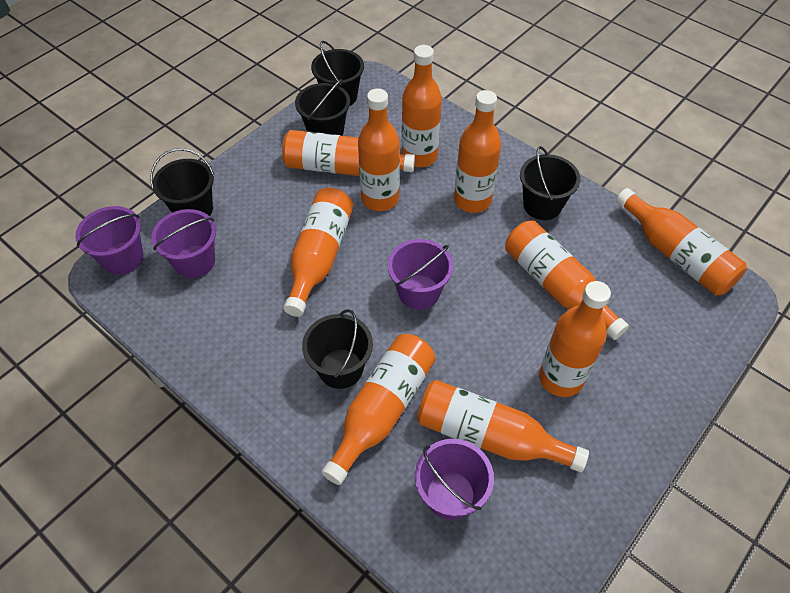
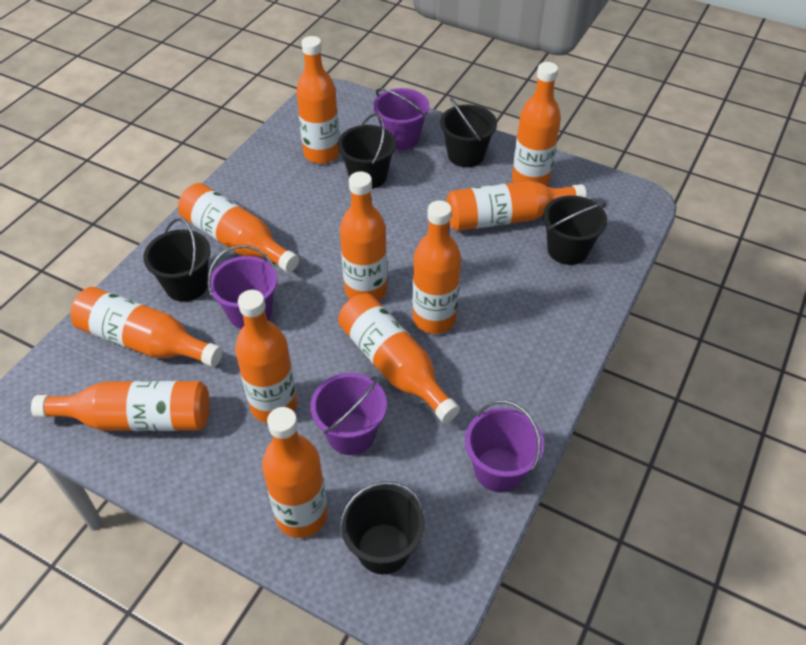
orange bottle: [282,130,415,176] [283,188,353,317] [322,334,436,485] [358,89,400,211] [401,45,442,167] [417,380,589,472] [454,90,501,213] [505,221,629,340] [539,281,611,397] [616,188,747,296] = 10 -> [31,381,210,431] [70,287,222,367] [178,183,299,272] [235,290,297,423] [262,407,328,538] [296,36,340,164] [338,293,460,423] [340,172,387,301] [413,200,461,334] [446,181,587,231] [512,62,561,186] = 11

